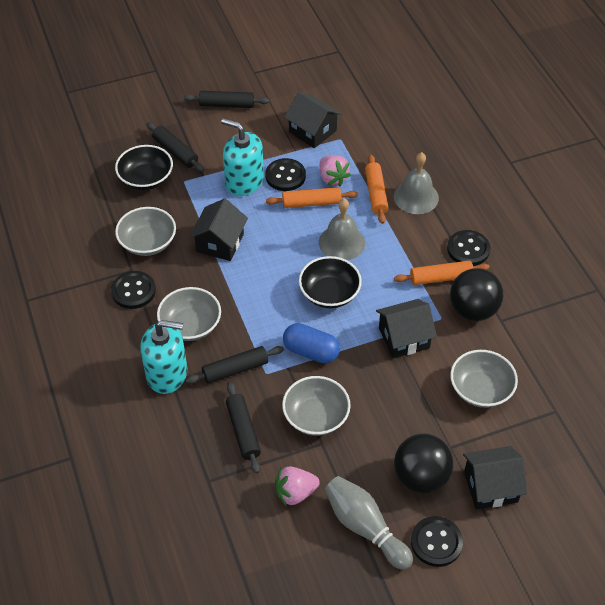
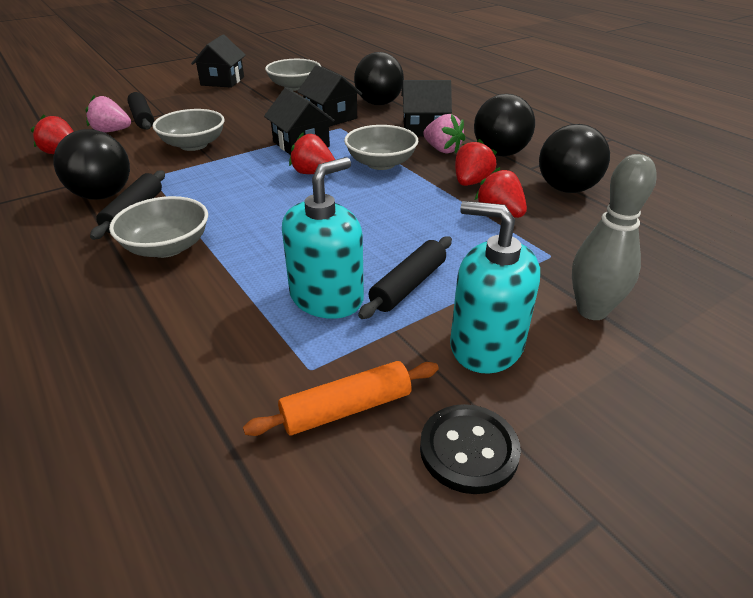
black ball: [394,434,453,493] [450,268,503,321] = 2 -> [53,129,130,200] [354,52,404,105] [474,94,535,156] [539,124,610,193] = 4
black bowl: [115,145,173,190] [299,256,362,308] = 2 -> none = 0
black button: [111,271,156,309] [265,158,306,191] [411,516,463,567] [447,230,490,266] = 4 -> [420,404,521,494] = 1
black rolling pin: [147,122,204,172] [184,91,269,108] [186,346,284,384] [226,382,261,473] = 4 -> [90,170,165,240] [127,92,154,130] [358,236,452,319] = 3
blue capsule: [283,323,340,364] = 1 -> none = 0
grey bell: [319,198,365,260] [394,152,439,214] = 2 -> none = 0
orange rolling pin: [266,187,358,208] [365,155,388,224] [394,260,489,285] = 3 -> [243,361,439,436] = 1
red strawberry: none = 0 -> [31,114,74,154] [289,132,335,174] [455,139,497,186] [475,167,527,218] = 4

